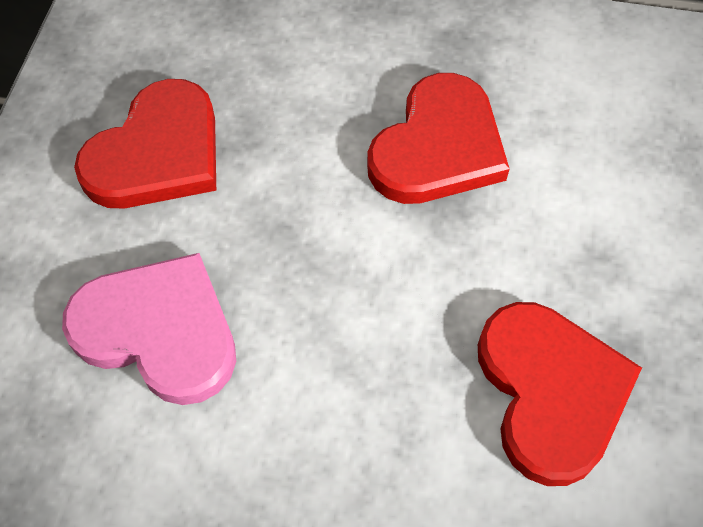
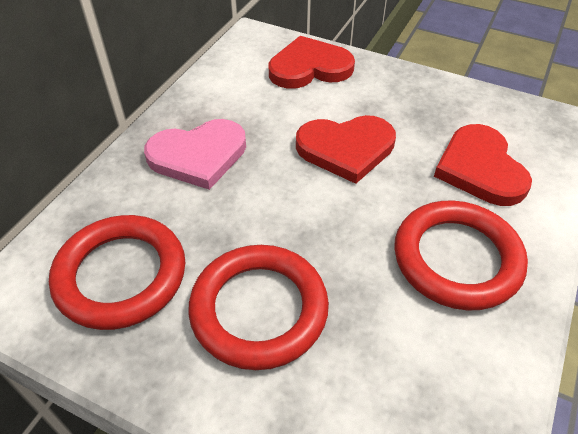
red ring: none = 0 -> [49,215,185,330] [188,245,329,370] [394,200,528,310] = 3

